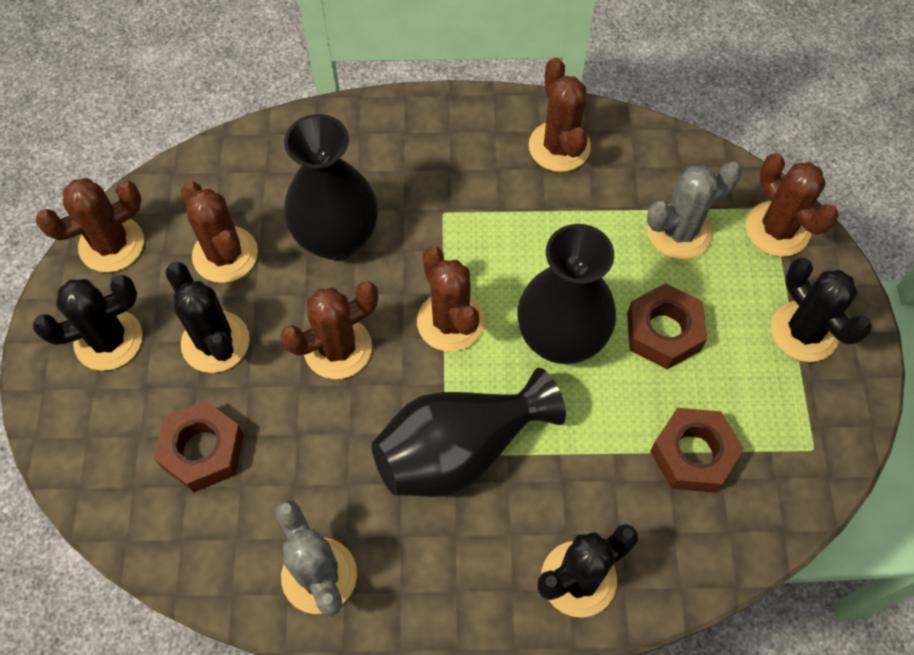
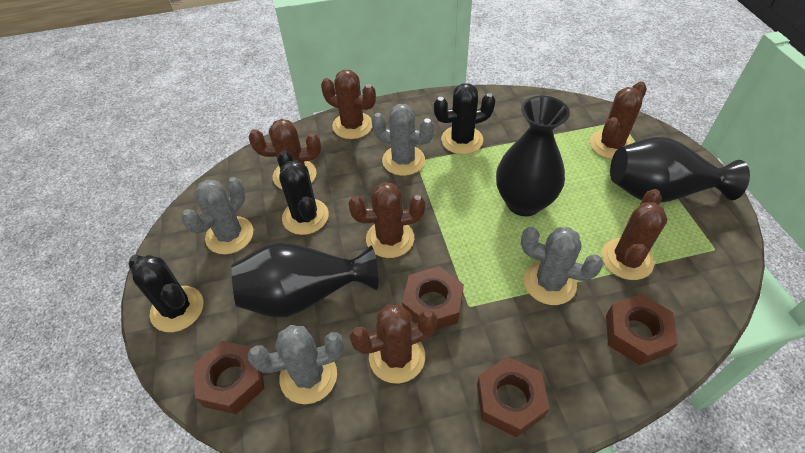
black cactus: [32,275,143,371] [165,262,250,373] [538,524,638,618] [771,258,872,362] = 4 -> [128,255,203,332] [278,150,329,235] [434,83,495,154] = 3
brown nut: [154,400,244,492] [627,283,707,369] [650,408,744,493] = 3 -> [193,341,265,414] [402,266,464,330] [477,357,549,437] [606,294,678,365] = 4
grey cactus: [275,500,357,616] [647,162,741,259] = 2 -> [181,177,253,254] [248,325,344,404] [371,104,434,176] [521,227,603,305] = 4

